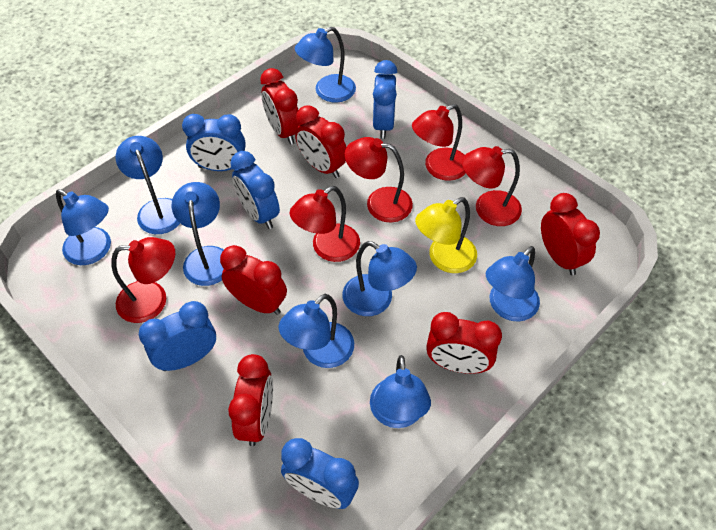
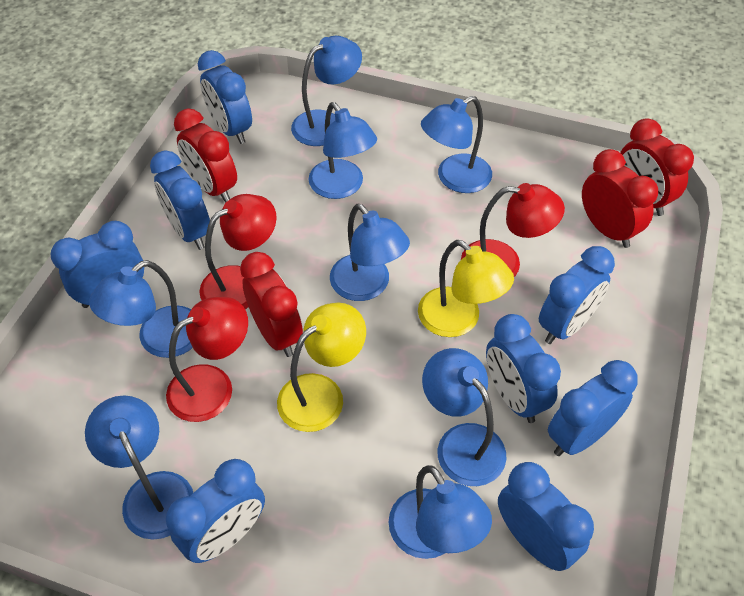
blue clock: [139,301,216,371] [182,114,246,171] [230,151,280,229] [281,438,359,509] [373,60,398,139] = 5 -> [50,221,144,308] [150,150,210,250] [166,459,265,563] [198,50,252,144] [486,314,561,423] [498,462,594,571] [539,246,615,344] [548,360,638,456] = 8
red clock: [220,245,287,315] [228,354,273,446] [260,68,300,145] [295,105,346,178] [426,312,502,374] [541,193,600,275] = 6 -> [174,108,237,203] [240,252,303,357] [582,149,658,248] [620,118,694,216] = 4
red lamp: [111,237,175,323] [290,186,360,262] [345,137,413,222] [412,104,466,181] [462,146,522,226] = 5 -> [166,297,248,422] [200,194,277,309] [461,183,565,277] = 3
yellow lamp: [415,197,477,273] = 1 -> [277,303,366,432] [418,240,514,337] = 2

